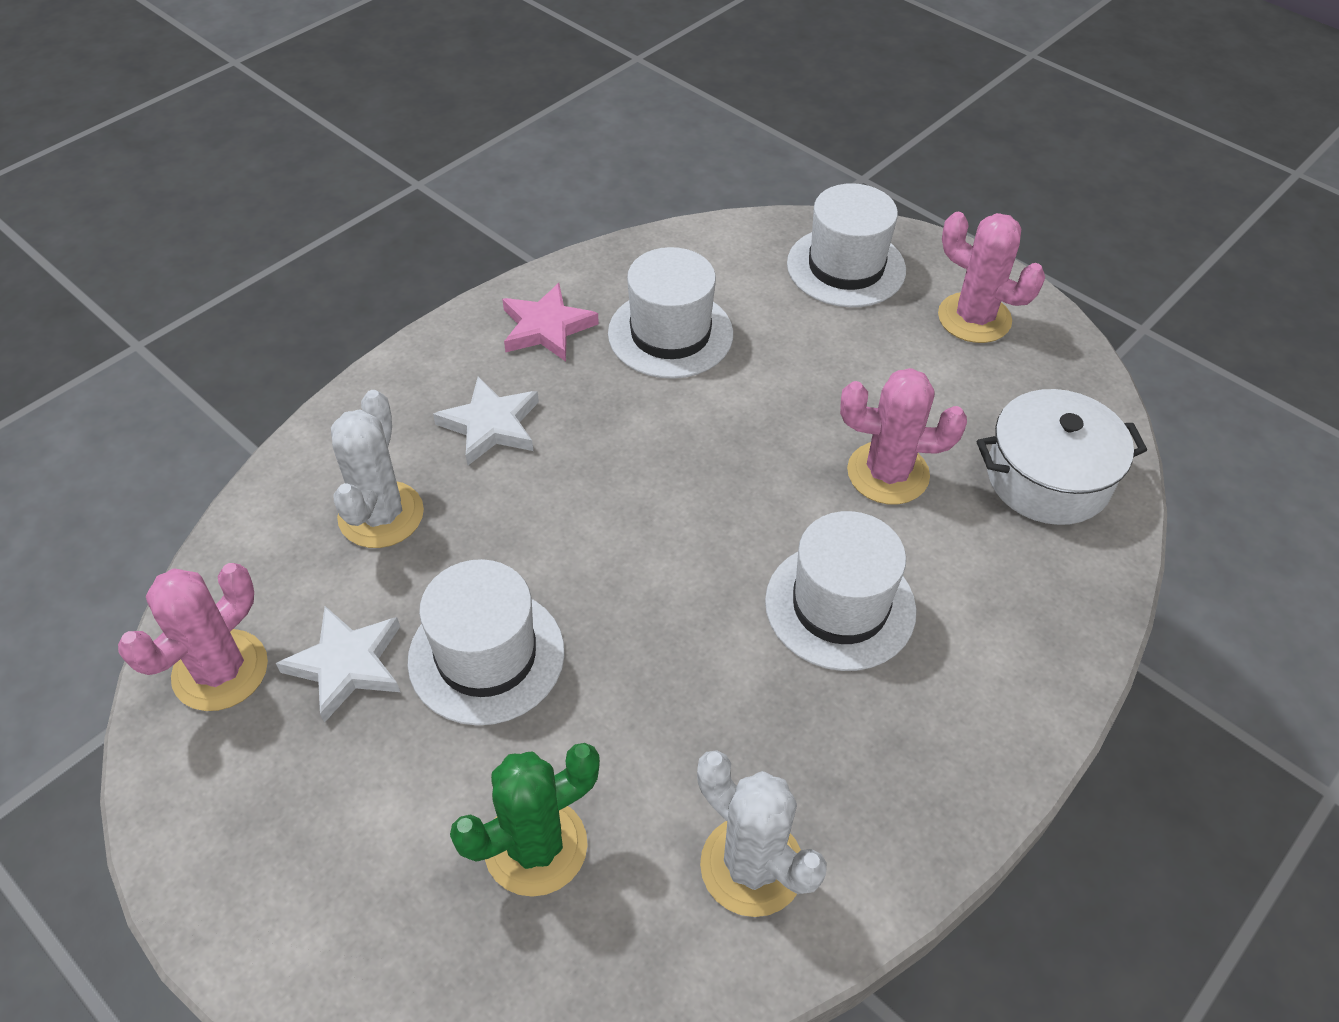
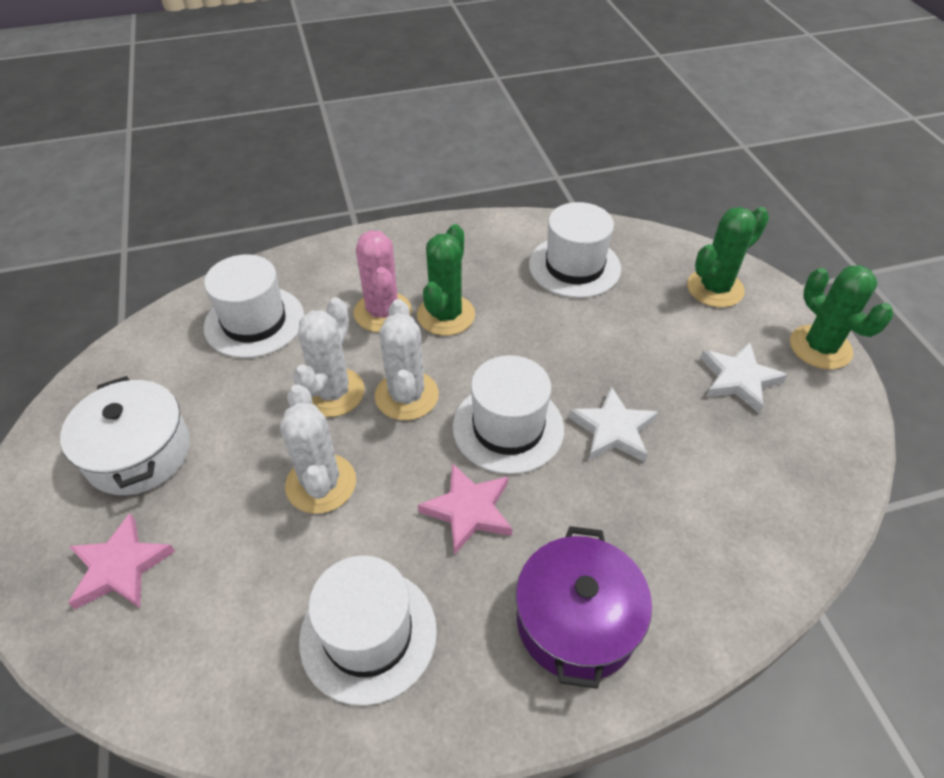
green cactus: [450,743,600,897] = 1 -> [417,224,475,336] [687,207,769,308] [790,265,893,370] = 3
pink cactus: [118,563,268,711] [840,368,967,504] [938,212,1045,343] = 3 -> [354,230,412,332] = 1
pink star: [502,283,599,362] = 1 -> [68,513,175,609] [418,463,512,555] = 2
purple pot: none = 0 -> [516,526,652,689] = 1
white cactus: [331,390,424,548] [697,750,827,917] = 2 -> [280,384,356,514] [293,297,365,417] [375,299,439,420] = 3

